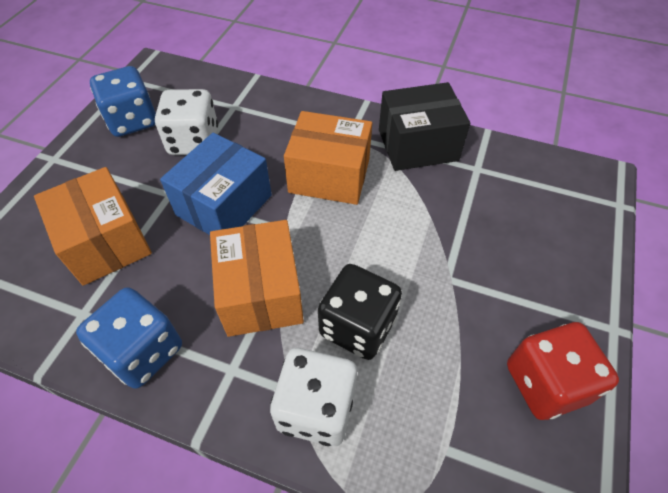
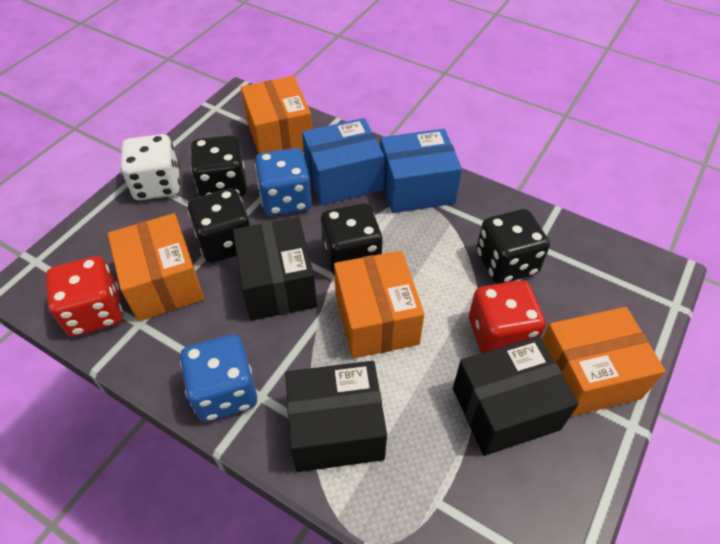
black box: [379,82,470,171] = 1 -> [233,217,317,321] [285,361,387,472] [453,336,579,456] = 3
black dice: [318,264,402,360] = 1 -> [188,188,250,263] [191,135,247,197] [321,203,383,276] [476,209,550,284] = 4
blue box: [160,132,272,235] = 1 -> [302,118,384,205] [380,129,462,213] = 2
orange box: [34,167,152,286] [210,220,304,337] [284,111,372,205] = 3 -> [108,213,204,321] [241,76,312,154] [334,250,424,359] [542,307,665,417] = 4
red dice: [507,322,619,420] = 1 -> [46,256,122,337] [469,280,546,353] = 2
white dice: [155,89,218,155] [270,348,357,446] = 2 -> [120,134,180,200] = 1

